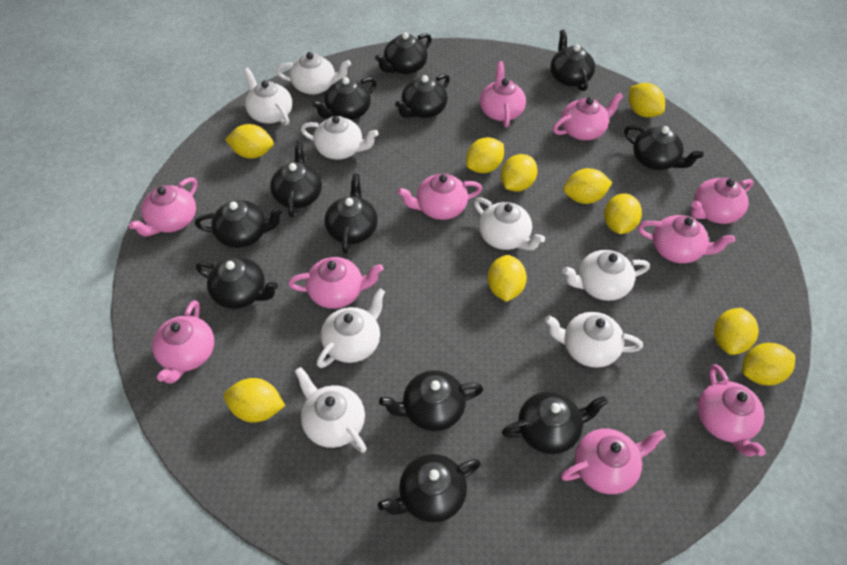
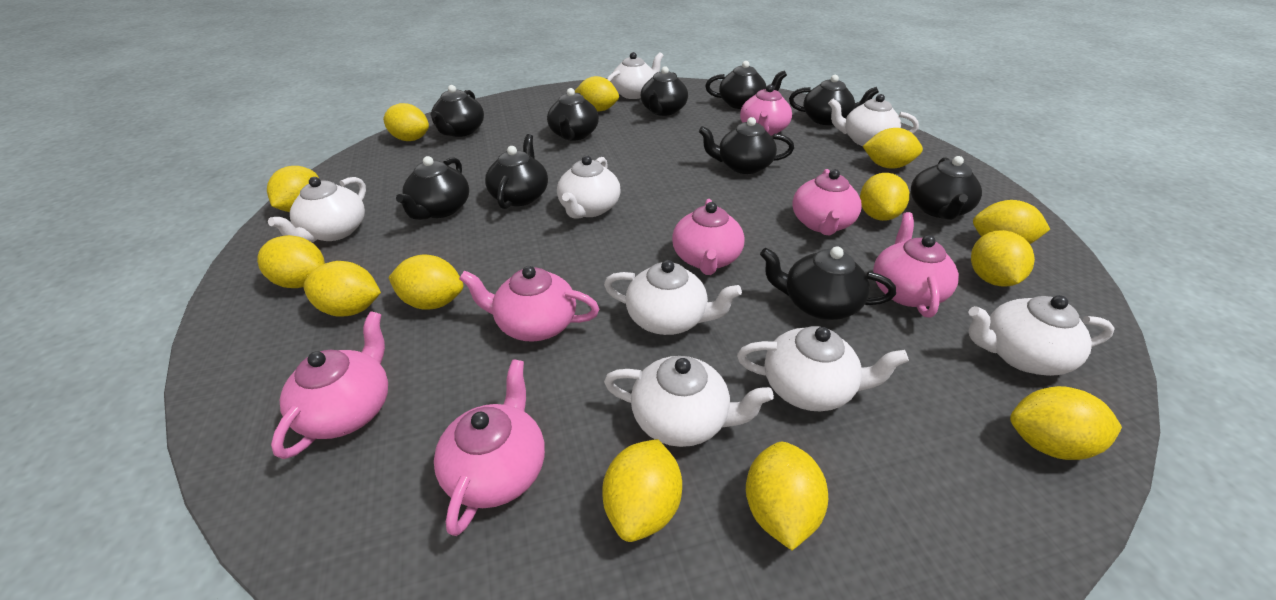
black teapot: [195,200,284,248] [196,257,278,309] [270,141,322,217] [312,77,377,120] [325,173,378,254] [375,32,432,75] [378,454,481,523] [379,370,483,431] [395,74,450,118] [502,391,608,454] [550,30,595,91] [624,125,703,170] = 12 -> [396,156,469,220] [430,85,484,137] [485,134,548,209] [547,88,599,141] [641,66,688,116] [699,117,794,174] [705,61,787,109] [760,246,896,320] [789,75,879,125] [911,156,982,220] = 10
pink teapot: [129,177,197,237] [152,300,214,384] [288,257,383,309] [397,174,482,220] [480,61,526,127] [553,93,624,140] [561,429,666,494] [638,215,735,263] [691,178,754,224] [698,364,766,456] = 10 -> [271,311,388,459] [434,359,545,536] [459,266,599,342] [672,199,745,275] [740,84,792,136] [792,169,862,236] [873,212,959,318] = 7
yellow lemon: [224,378,285,423] [225,124,274,159] [466,137,504,173] [487,255,527,302] [501,154,538,192] [563,168,613,204] [604,193,642,234] [629,83,665,117] [714,308,759,355] [742,343,795,385] = 10 -> [257,235,325,288] [267,166,319,212] [303,261,381,317] [383,103,429,141] [388,255,463,310] [575,76,619,111] [602,439,682,542] [746,442,828,550] [860,173,909,221] [863,128,923,169] [971,230,1035,287] [973,200,1050,244] [1010,386,1122,460] = 13

